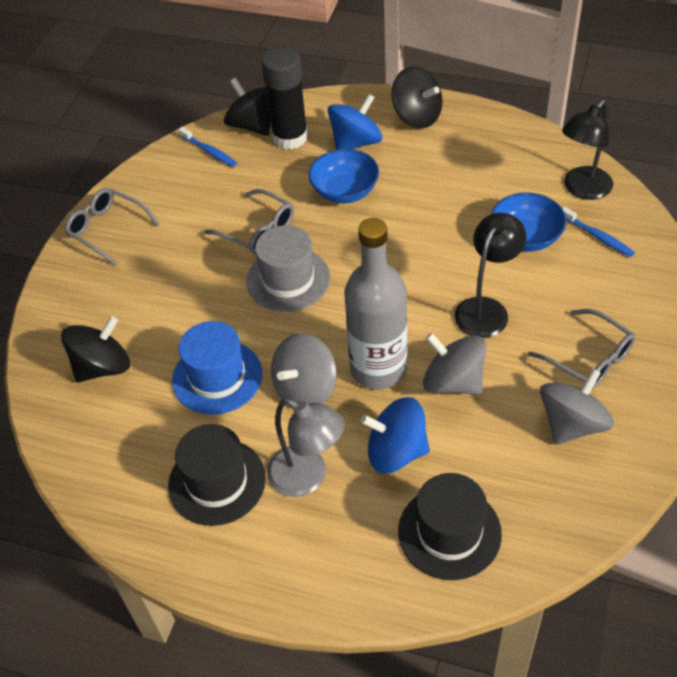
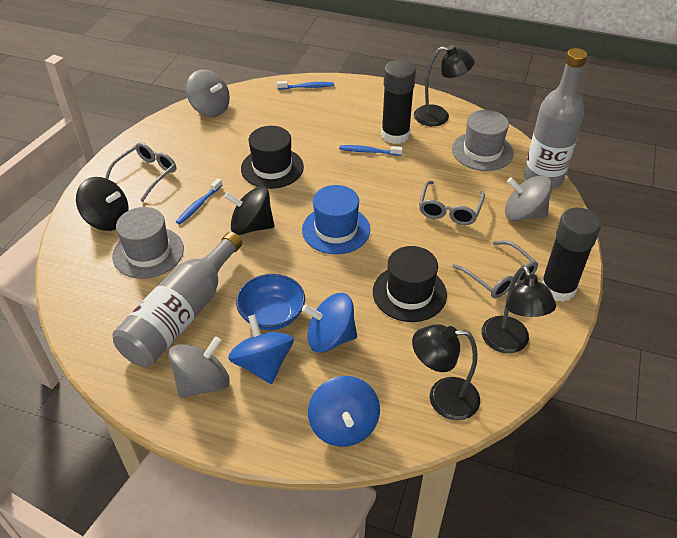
black glue stick: [261,47,308,149] = 1 -> [381,60,416,144] [541,207,601,302] = 2
black lamp: [454,213,526,338] [562,100,613,200] = 2 -> [412,324,480,421] [414,45,475,126] [482,266,556,353] = 3
black spinning top: [61,316,130,382] [224,78,271,136] [391,67,443,128] = 3 -> [76,177,129,231] [224,186,274,235] = 2
blue bowl: [308,149,379,203] [491,192,567,252] = 2 -> [236,274,305,330] = 1
blue spinning top: [328,94,382,150] [361,397,430,474] = 2 -> [228,314,294,384] [302,293,357,353] [308,376,380,447] = 3
blue toothbrush: [178,127,237,167] [562,207,635,257] = 2 -> [176,178,222,225] [277,81,334,90] [339,145,403,156] = 3
grey bottle: [344,218,407,389] = 1 -> [112,232,242,367] [524,48,587,189] = 2
grey hat: [246,225,330,312] = 1 -> [112,207,184,279] [452,110,514,171] = 2
grey lamp: [267,398,345,497] = 1 -> none = 0

